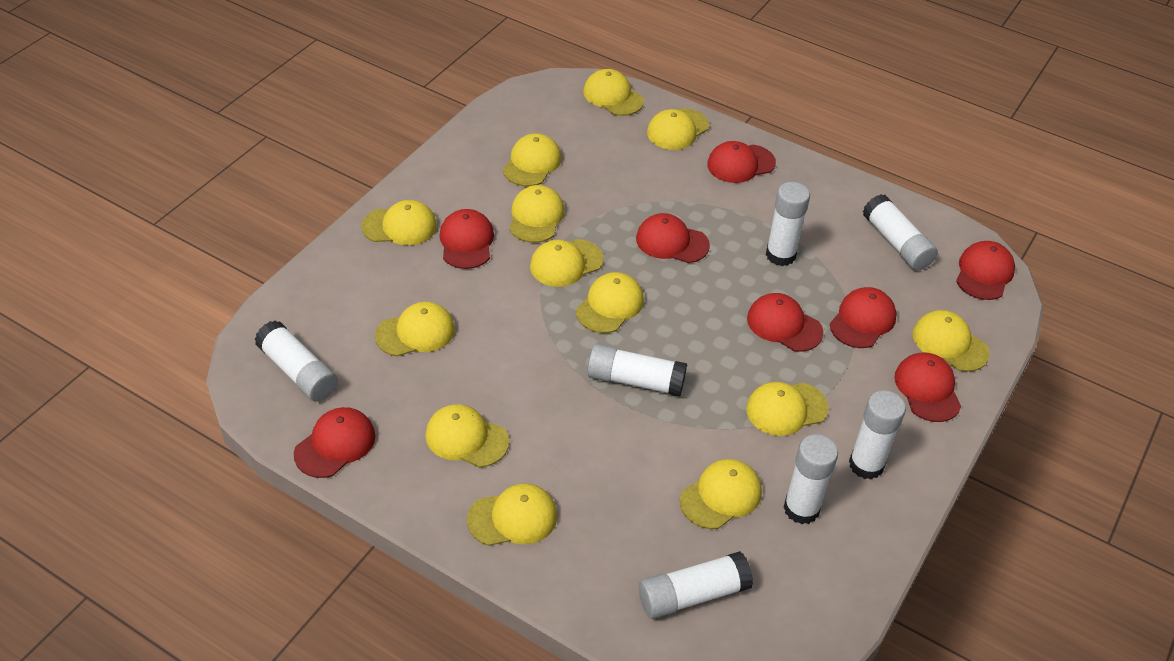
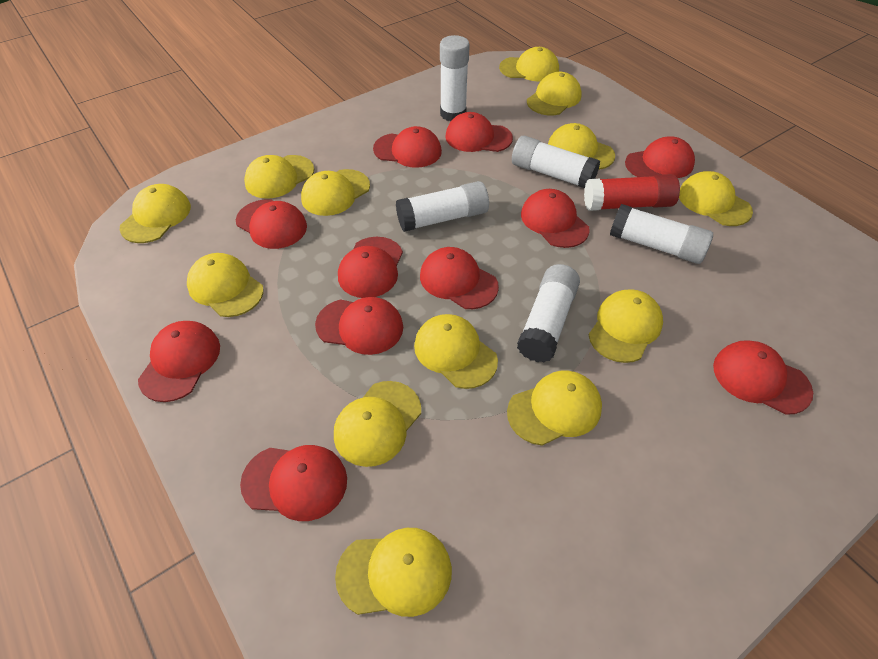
red cap: [294,407,375,478] [440,209,494,269] [636,213,710,263] [707,141,776,183] [747,293,823,352] [830,287,897,348] [894,353,961,422] [956,241,1015,300] = 8 -> [138,321,220,402] [236,199,307,249] [240,445,347,521] [315,297,403,355] [338,237,403,298] [373,126,442,168] [420,247,499,309] [445,112,513,152] [521,189,590,248] [625,136,695,178] [713,340,813,415] = 11
red glue stick: none = 0 -> [584,174,680,211] = 1
white glue stick: [255,320,338,402] [587,344,687,397] [639,551,753,619] [766,182,810,266] [784,434,838,524] [849,390,906,480] [863,194,938,271] = 7 -> [396,181,489,232] [440,35,470,121] [512,136,600,188] [517,264,580,362] [610,204,713,264] = 5

